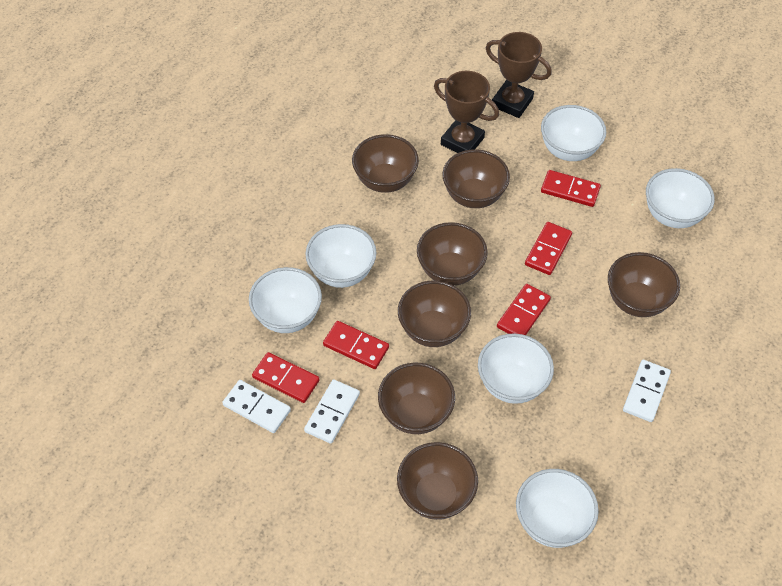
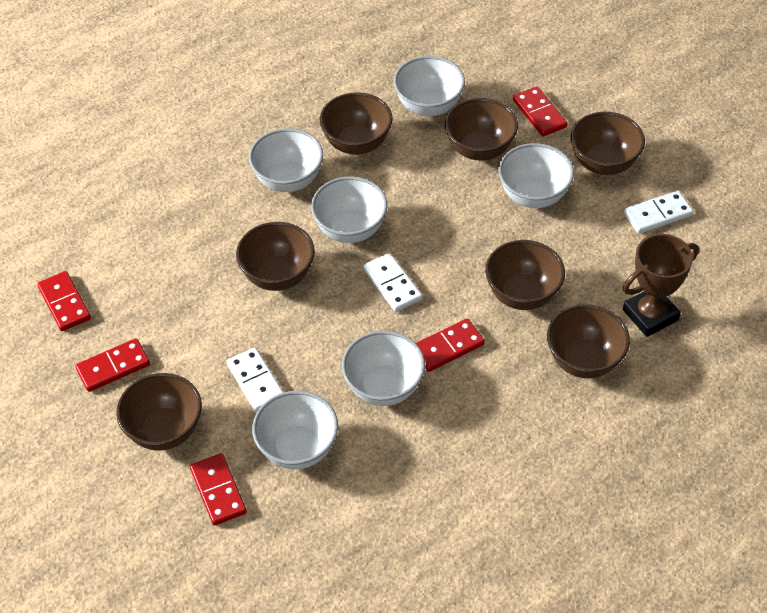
brown trophy: [434,71,499,153] [486,32,552,118] = 2 -> [623,234,699,337] = 1

